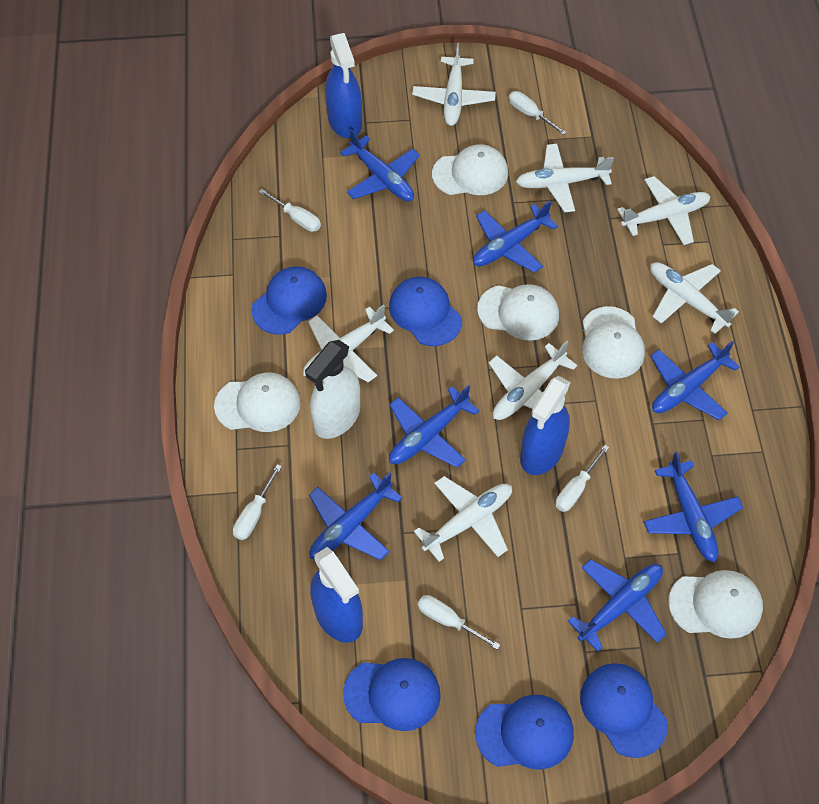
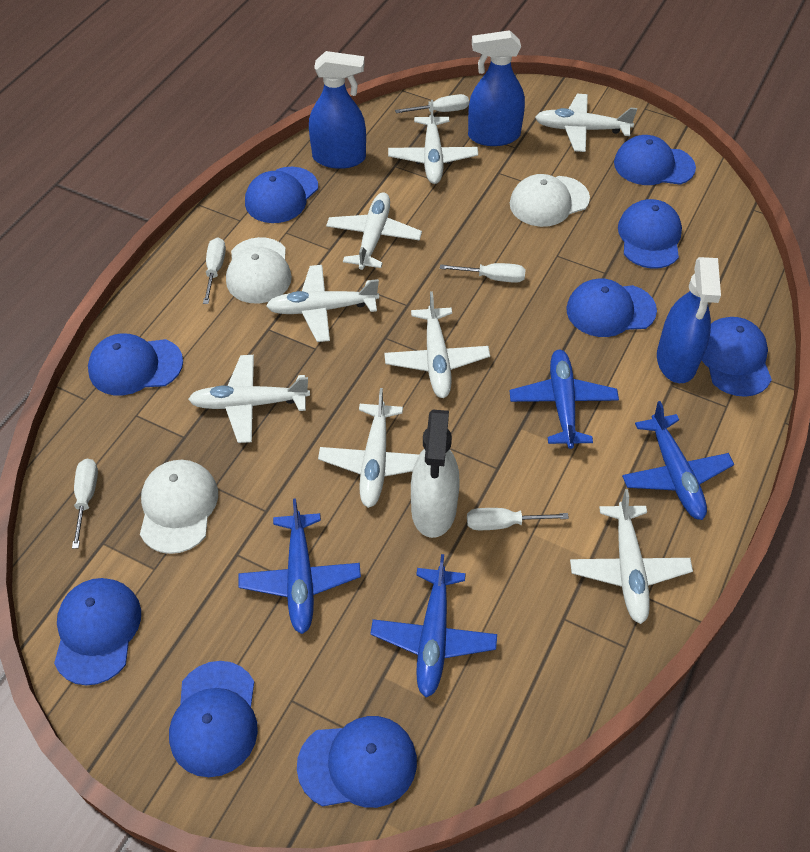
blue cap: [251,266,327,335] [343,658,441,731] [389,277,462,346] [475,695,574,770] [580,663,668,758] = 5 -> [54,578,141,686] [88,334,183,395] [169,661,258,777] [245,167,318,223] [297,716,417,808] [566,278,657,337] [614,135,696,185] [618,199,682,269] [702,317,772,397] = 9
blue plane: [309,472,402,560] [340,129,420,202] [389,385,479,468] [473,201,558,273] [568,559,667,652] [644,452,743,562] [651,341,740,420] = 7 -> [239,498,361,634] [370,554,497,698] [510,350,619,449] [622,401,734,520] = 4
white cap: [214,372,301,432] [432,144,508,195] [477,284,559,341] [582,306,645,379] [668,570,763,639] = 5 -> [140,460,218,554] [226,237,292,304] [510,174,590,227] = 3
white plane: [303,304,394,382] [412,43,496,126] [414,476,512,562] [489,341,577,420] [516,144,614,212] [617,176,711,245] [650,262,739,334] = 7 -> [188,355,310,443] [266,265,379,342] [318,388,419,508] [326,192,422,270] [384,291,490,398] [388,100,478,184] [535,94,637,152] [570,489,693,624] = 8

